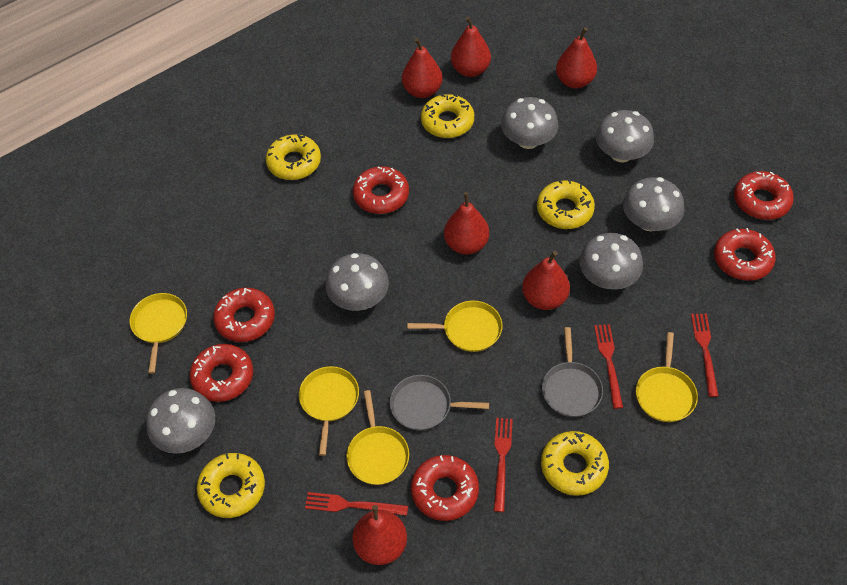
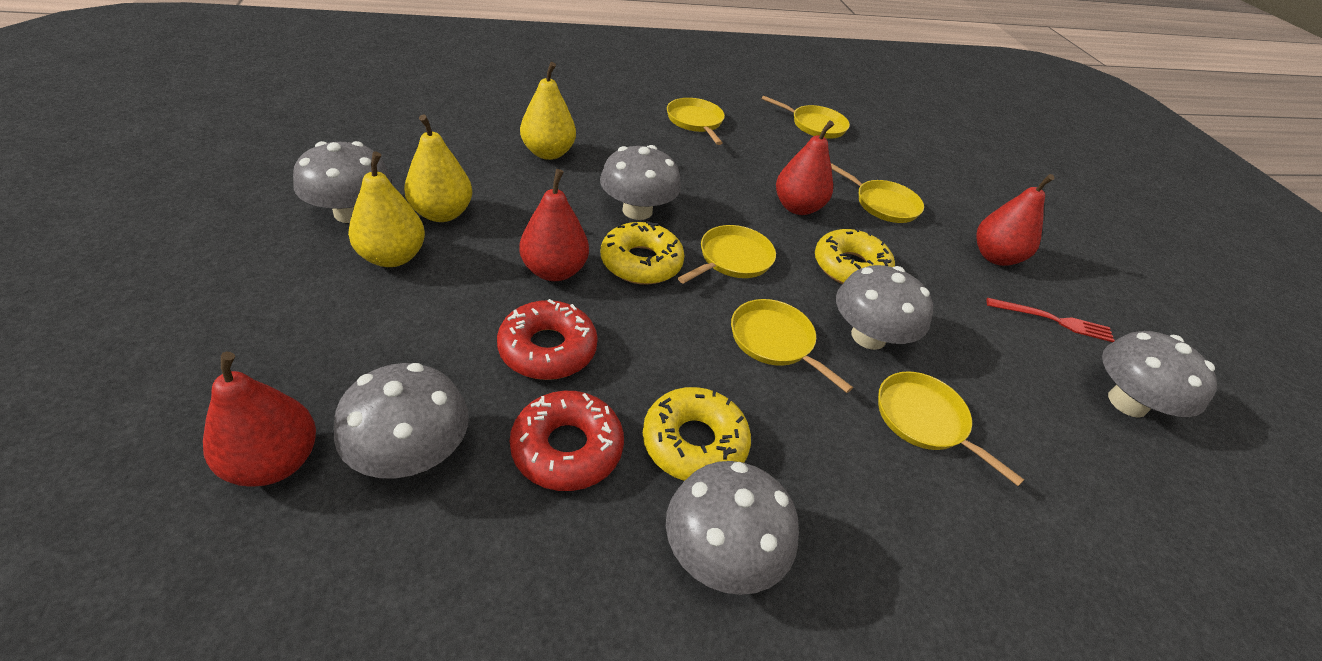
grey pan: [390,375,489,430] [542,327,603,417] = 2 -> none = 0
red donut: [189,344,253,402] [213,288,275,342] [353,166,409,214] [411,455,479,521] [714,228,776,281] [734,171,794,220] = 6 -> [497,299,598,380] [510,391,624,491] = 2
red fork: [305,492,408,516] [494,418,513,512] [594,324,623,409] [691,314,718,397] = 4 -> [987,298,1115,342] = 1
red pear: [352,505,407,565] [402,38,443,98] [444,192,489,255] [451,16,491,77] [522,251,570,310] [556,27,597,89] = 6 -> [203,352,316,487] [520,169,589,281] [776,120,834,215] [976,174,1054,266] = 4
yellow donut: [197,453,265,518] [266,134,321,180] [421,94,474,138] [537,180,595,229] [541,431,609,496] = 5 -> [601,221,685,285] [643,387,751,481] [815,228,895,284] = 3
yellow pan: [130,293,187,374] [299,366,359,456] [346,390,409,485] [407,301,503,352] [636,332,698,422] = 5 -> [667,98,725,145] [678,225,776,284] [731,299,853,393] [762,96,850,139] [831,163,924,223] [878,371,1024,486] = 6
yellow pear: none = 0 -> [348,151,425,267] [404,115,472,222] [520,62,576,160] = 3

